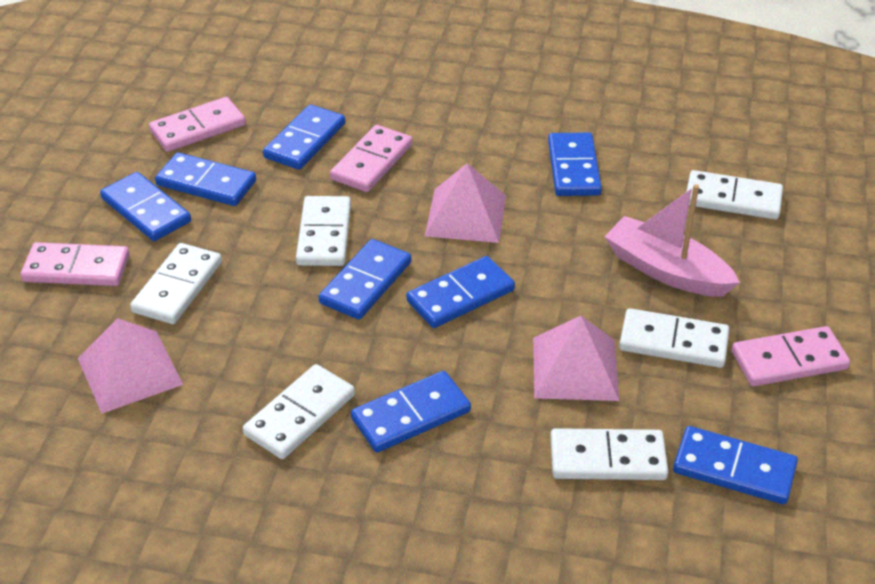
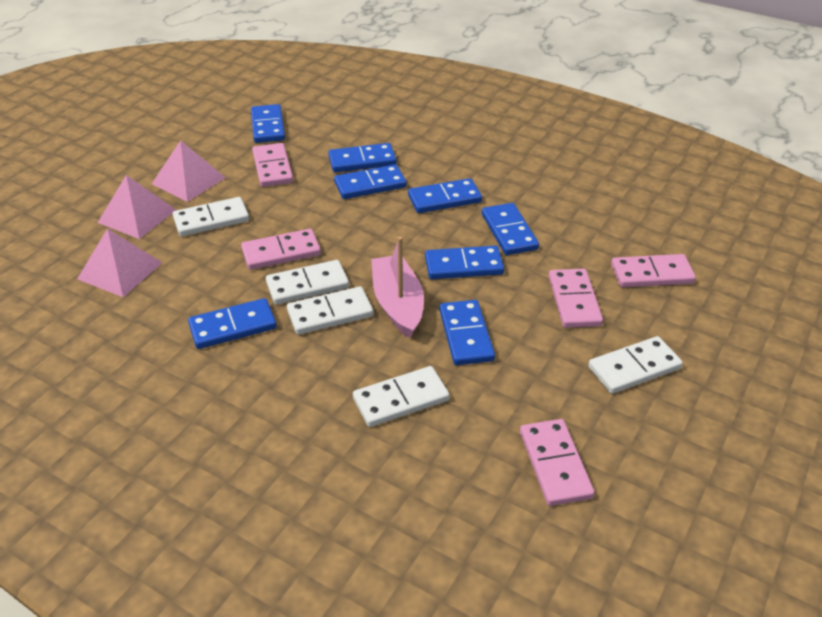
pink domino: [21,242,130,286] [149,97,246,152] [330,125,413,192] [732,326,850,387] = 4 -> [241,229,321,270] [252,143,293,187] [520,419,595,506] [549,269,603,328] [611,254,696,287] = 5
white domino: [130,243,222,324] [243,364,355,459] [296,196,351,266] [550,428,668,480] [619,308,729,368] [686,170,783,220] = 6 -> [173,197,249,236] [266,260,349,305] [287,286,373,335] [353,366,450,427] [588,336,683,394] = 5

